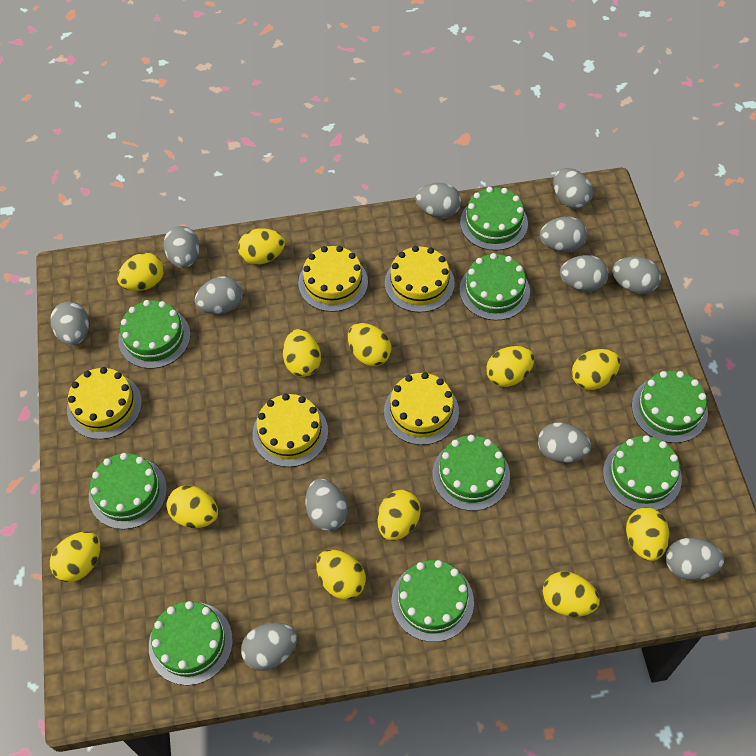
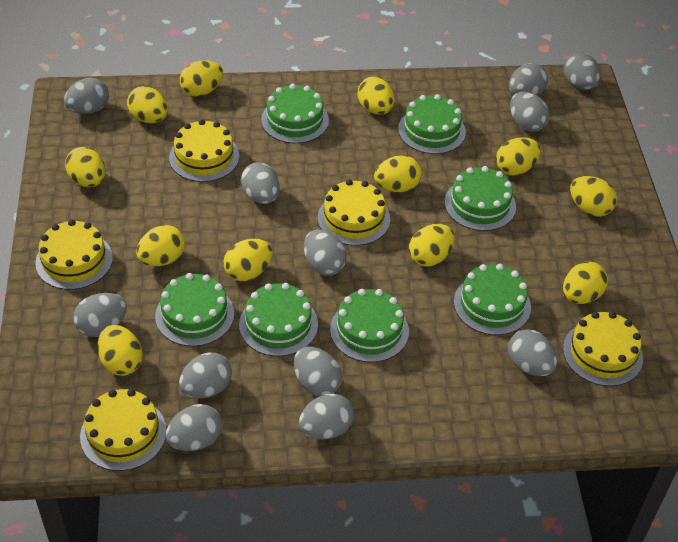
green cake: [89,453,167,529] [118,300,191,369] [149,601,233,686] [392,560,474,642] [432,435,510,511] [459,253,530,320] [460,187,528,251] [603,435,682,510] [632,371,708,443] = 9 -> [155,273,234,346] [239,283,318,356] [261,84,329,143] [330,289,409,362] [398,94,466,154] [445,166,516,231] [454,264,531,335] = 7

